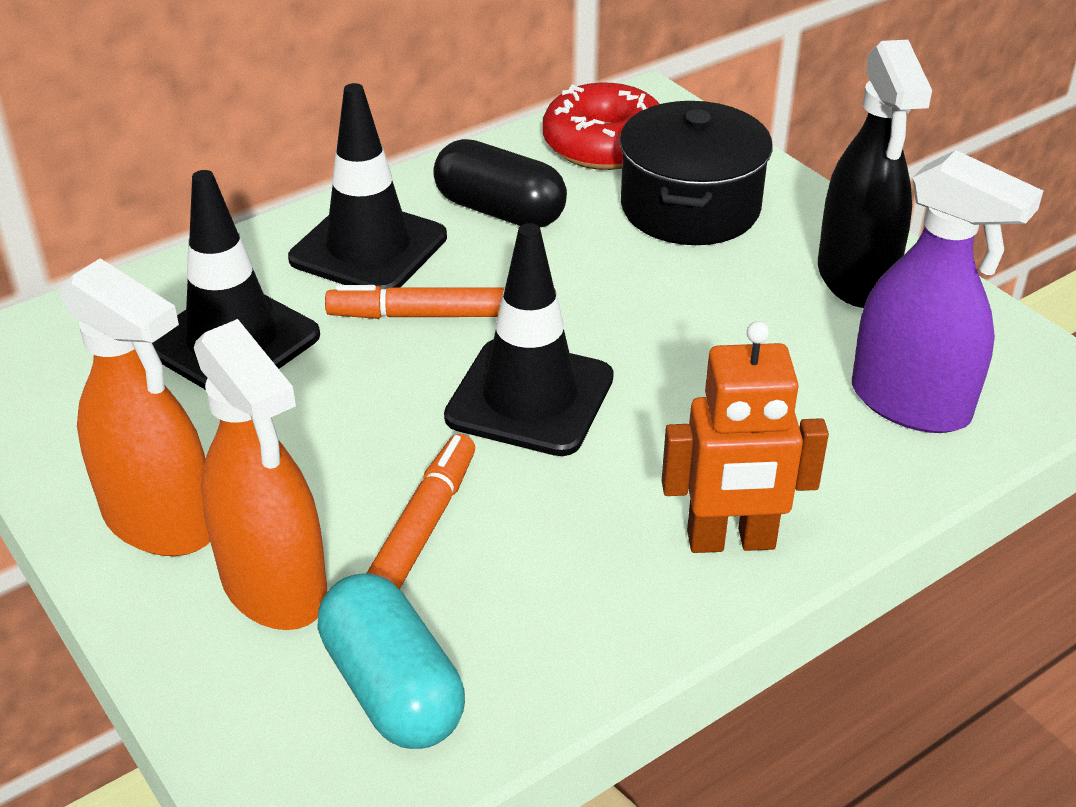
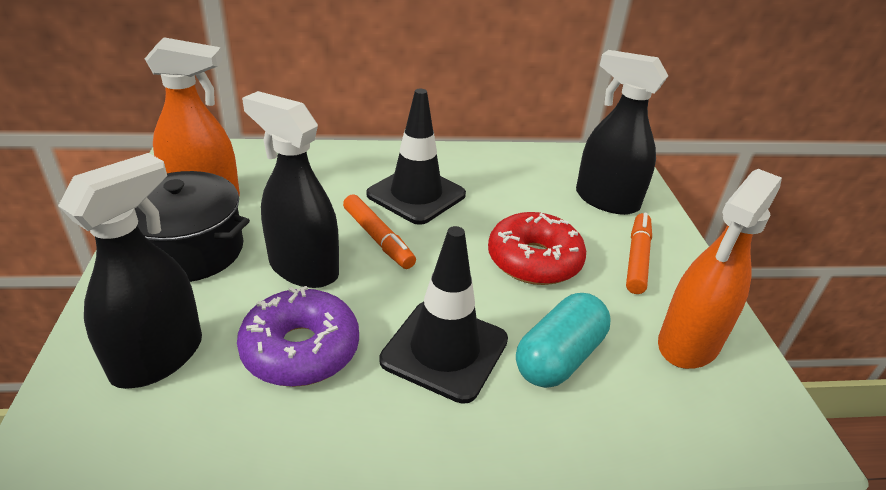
black capsule: [433,139,567,227] = 1 -> none = 0
black spray bottle: [818,40,932,308] = 1 -> [58,153,202,389] [242,91,339,288] [576,50,668,215] = 3
black traffic cone: [152,170,320,390] [288,83,447,289] [444,223,614,456] = 3 -> [366,89,466,225] [379,226,508,404] = 2
orange robot: [662,321,829,553] = 1 -> none = 0
purple donut: none = 0 -> [237,286,359,387] = 1
purple spray bottle: [852,150,1043,433] = 1 -> none = 0

